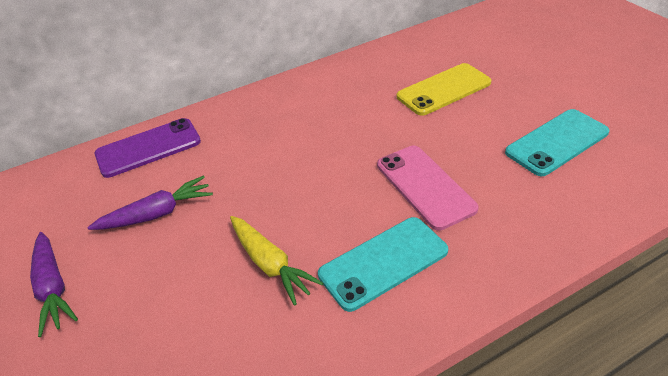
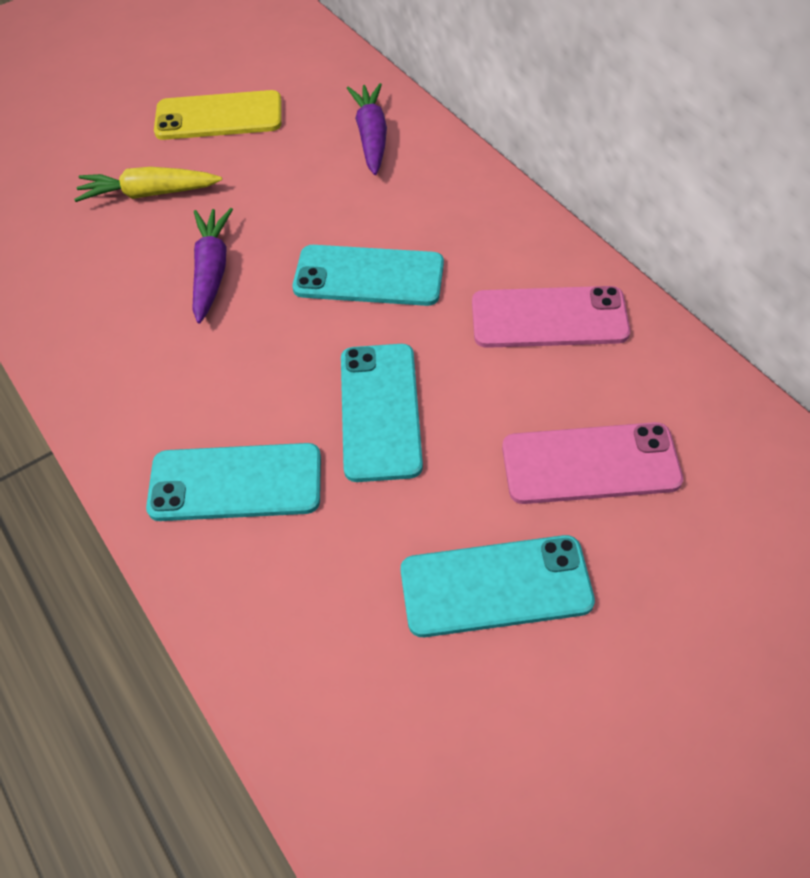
pink phone: [377,146,479,230] = 1 -> [472,286,630,348] [502,422,683,504] = 2
purple phone: [95,118,201,178] = 1 -> none = 0
turquoise phone: [318,217,448,312] [505,109,609,176] = 2 -> [146,443,321,521] [293,245,444,306] [341,344,423,482] [401,535,595,637] = 4

